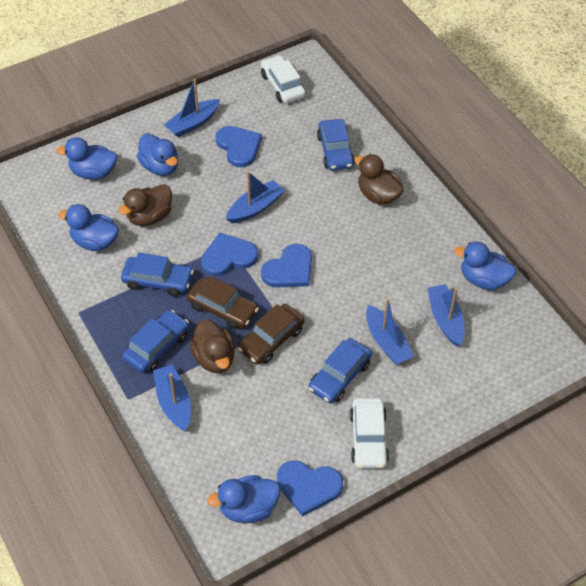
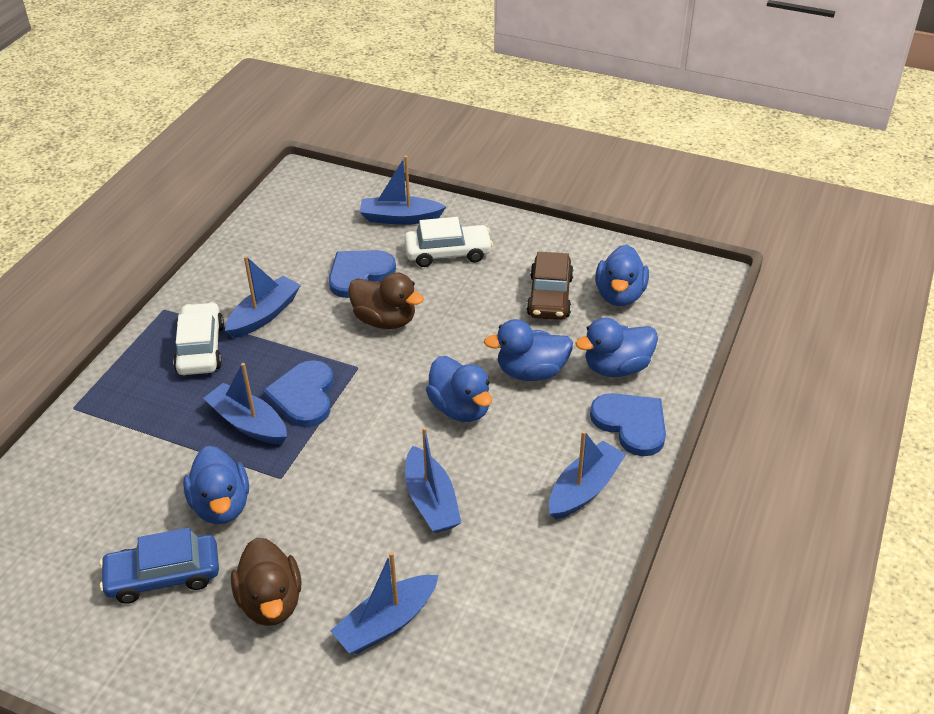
blue boat: [153,364,191,431] [164,79,220,137] [226,171,285,223] [366,298,414,364] [427,284,465,346] = 5 -> [203,363,287,445] [225,256,301,338] [330,551,438,654] [360,155,446,225] [405,427,461,533] [549,431,626,520] = 6
blue car: [121,252,194,297] [122,310,189,373] [308,338,372,404] [317,119,355,171] = 4 -> [100,528,219,604] = 1
blue heart: [201,233,258,276] [215,126,262,167] [261,244,312,288] [277,461,343,517] = 4 -> [263,360,334,427] [329,250,396,298] [590,393,666,456] = 3
brown car: [187,276,259,330] [238,304,305,364] = 2 -> [526,252,574,320] = 1
brown duck: [118,184,172,226] [190,319,235,373] [354,154,404,205] = 3 -> [231,537,302,626] [348,272,424,329] = 2

